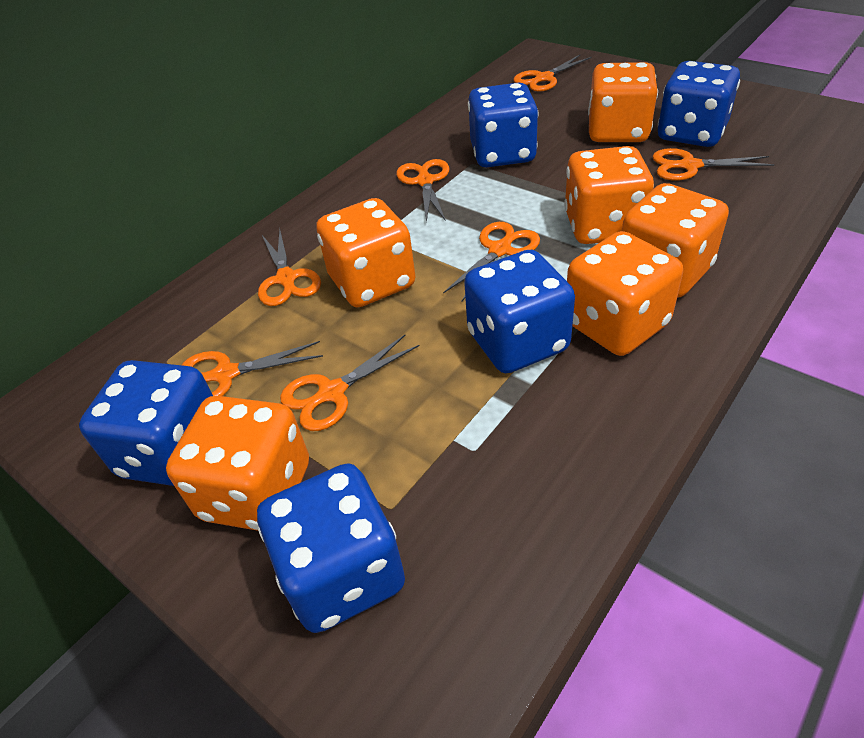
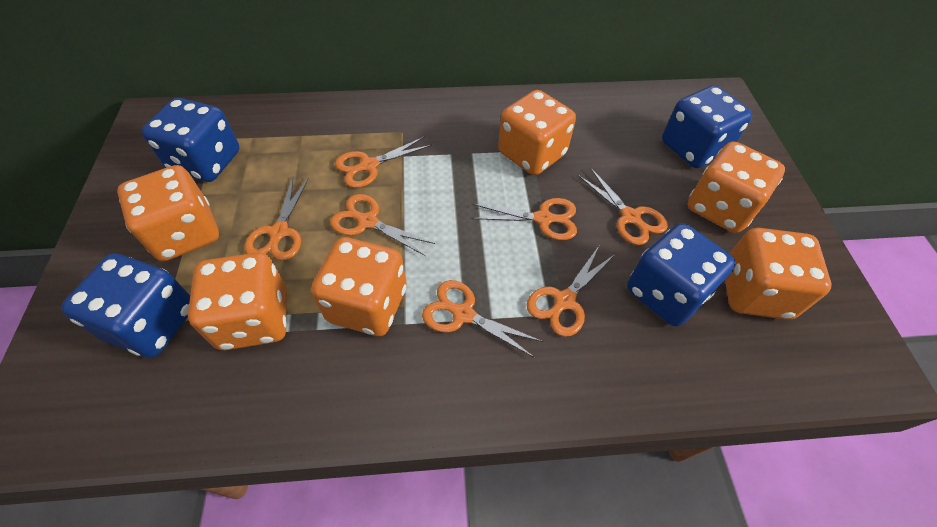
blue dice: [79,360,213,486] [257,463,405,633] [464,250,575,373] [468,82,538,167] [658,61,740,147] = 5 -> [61,253,190,358] [142,98,240,182] [627,223,736,327] [662,85,752,168] = 4

